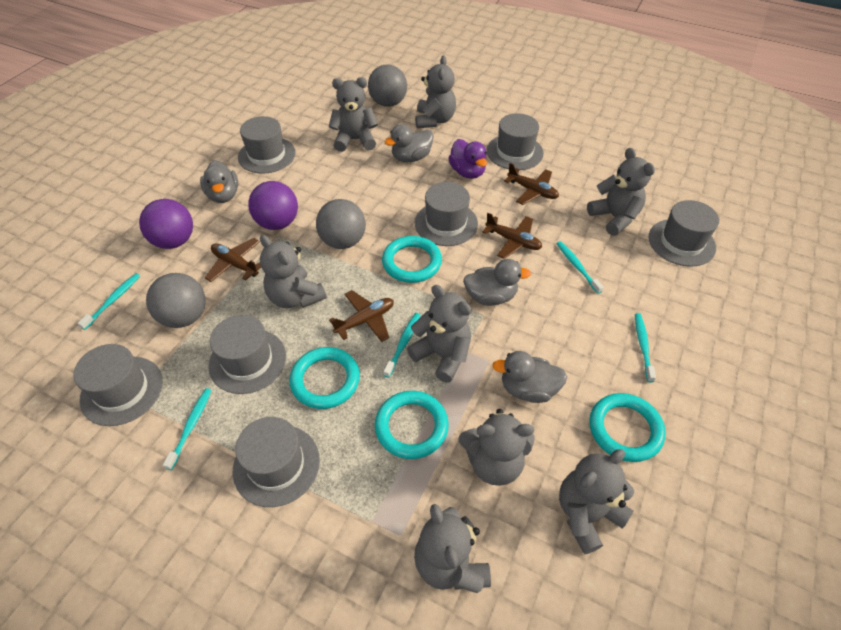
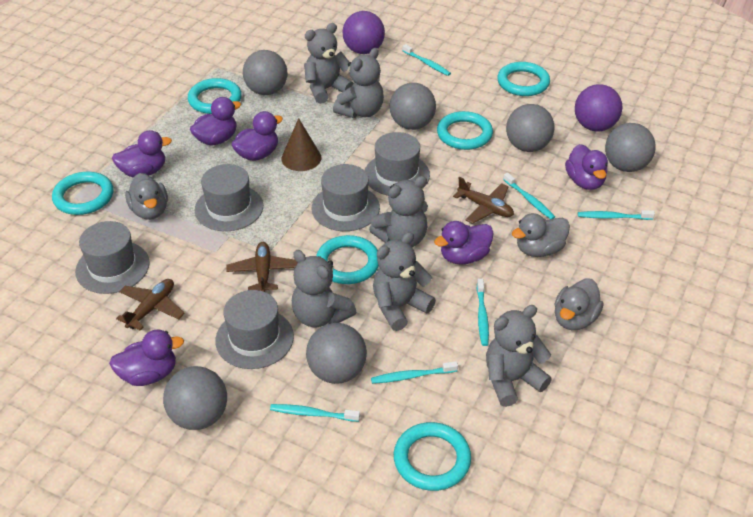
brown cone: none = 0 -> [281,118,321,171] = 1
brown plane: [205,238,261,282] [329,290,394,342] [483,213,542,259] [504,163,559,205] = 4 -> [116,279,185,331] [226,242,298,292] [453,177,514,224] = 3
grey ball: [146,273,206,328] [316,199,366,249] [368,64,407,107] = 3 -> [163,366,227,430] [243,50,287,95] [306,323,367,384] [390,83,436,130] [506,104,554,152] [605,123,656,172] = 6
grey duck: [200,160,238,203] [385,124,434,162] [463,259,531,306] [492,351,567,403] = 4 -> [125,173,168,220] [512,213,570,257] [555,278,604,330] = 3
grey hat: [73,344,163,426] [209,315,286,394] [233,417,320,507] [238,116,296,174] [415,182,478,246] [487,113,544,170] [649,200,719,267] = 7 -> [75,221,150,294] [195,164,263,231] [215,290,294,369] [312,164,380,231] [365,132,430,196] = 5
grey teddy bear: [260,235,327,308] [329,77,378,152] [407,285,471,382] [414,504,491,593] [415,55,456,128] [459,409,534,486] [559,449,634,555] [587,148,655,236] = 8 -> [292,250,356,327] [304,23,353,104] [333,48,384,118] [369,176,428,247] [373,232,436,331] [486,305,552,407] = 6
purple duck: [448,139,487,179] = 1 -> [109,330,184,386] [112,130,172,177] [190,97,241,145] [231,111,283,161] [434,221,494,265] [565,144,608,190] = 6
turquoise ring: [290,347,360,409] [375,391,449,459] [382,236,442,283] [590,393,666,462] = 4 -> [52,172,113,215] [188,78,242,114] [316,235,379,284] [394,422,471,491] [437,111,493,150] [497,62,550,96] = 6
turquoise toothbrush: [77,273,140,330] [163,388,211,470] [383,313,421,378] [556,241,604,294] [635,313,656,382] = 5 -> [270,404,360,422] [371,361,458,384] [402,44,451,76] [477,278,489,346] [503,173,555,219] [578,210,655,220] = 6

